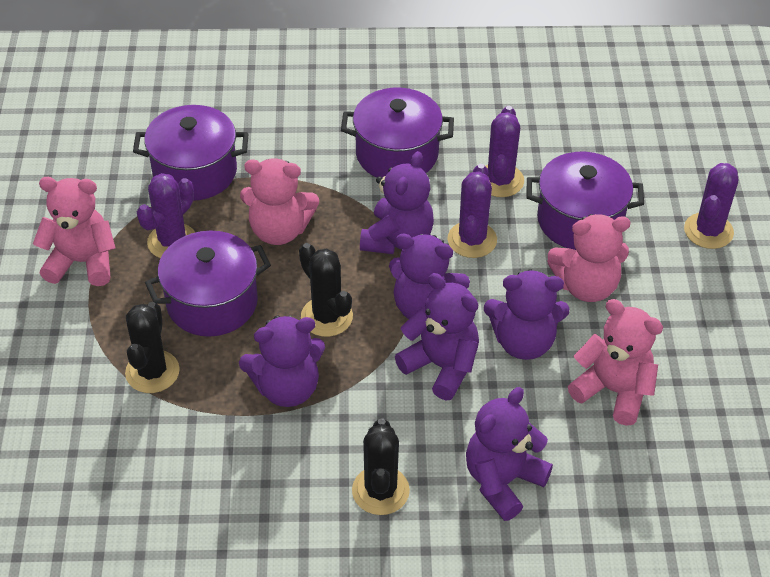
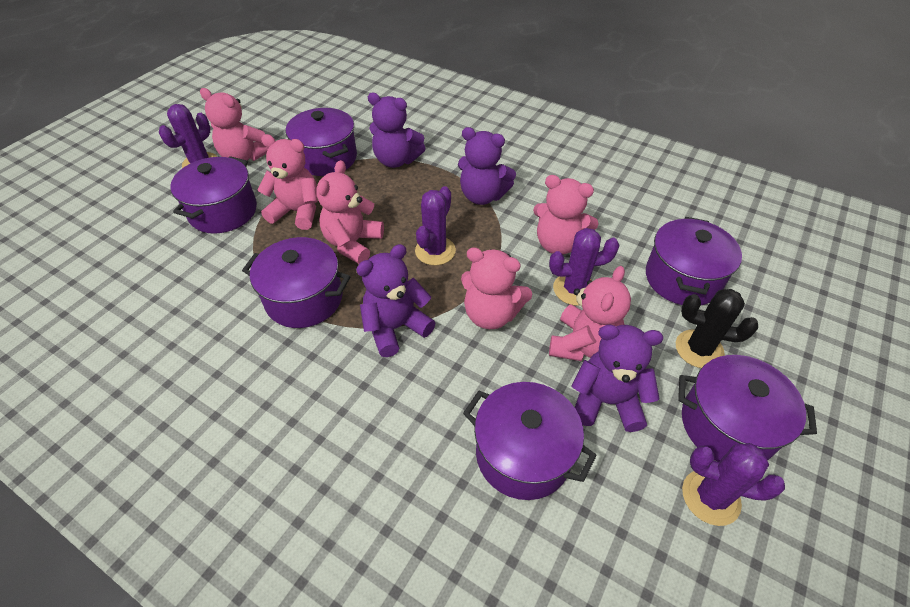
black cactus: [125,302,180,393] [299,243,353,337] [352,418,410,515] = 3 -> [676,289,758,368] = 1
pink teddy bear: [33,177,115,286] [240,158,319,245] [547,214,631,302] [568,299,663,426] = 4 -> [200,88,268,161] [258,134,318,230] [316,160,384,264] [461,247,532,329] [533,175,599,254] [549,266,631,361] = 6
purple pot: [133,105,249,201] [145,231,271,337] [341,88,454,178] [527,152,644,250] = 4 -> [170,156,257,234] [242,237,351,328] [286,108,357,176] [463,382,597,500] [646,217,742,305] [678,355,817,462] = 6
purple teddy bear: [239,315,325,407] [360,151,434,254] [389,234,470,319] [395,273,479,400] [466,387,553,521] [484,269,569,360] = 6 -> [356,244,435,357] [368,93,426,168] [458,127,516,205] [572,325,663,432] = 4

